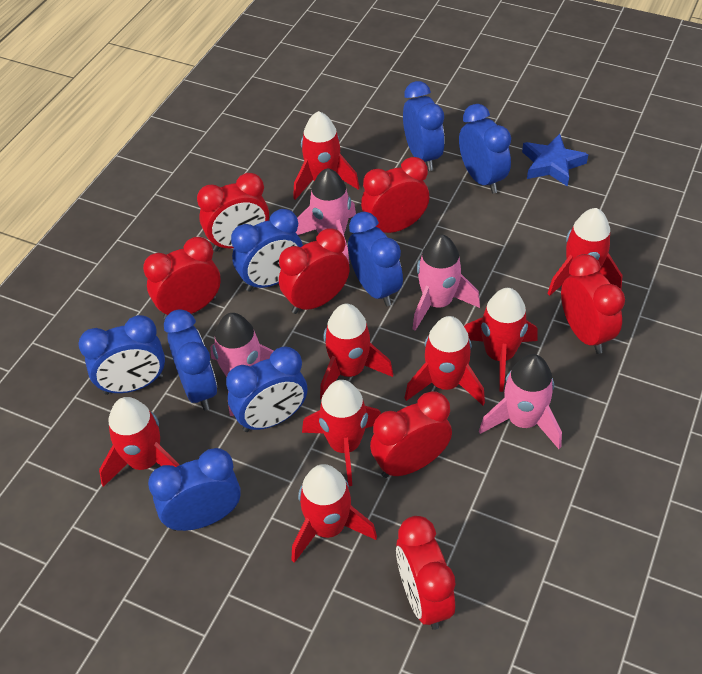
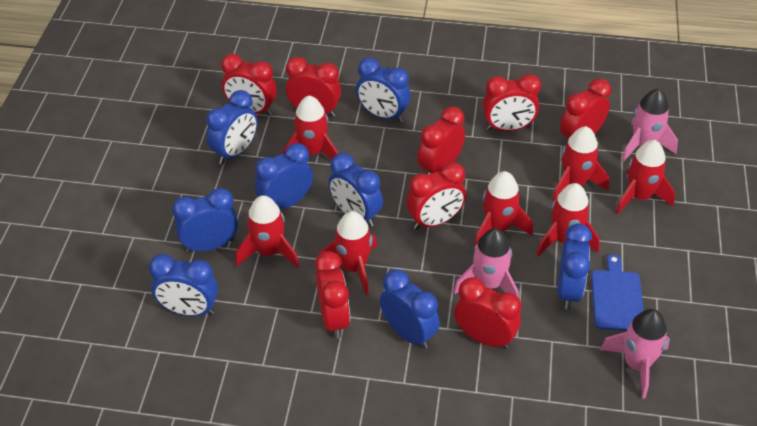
blue cutting board: none = 0 -> [591,254,644,331] = 1
blue star: [522,134,589,187] = 1 -> none = 0
pink rocket: [210,313,274,416] [296,168,356,262] [412,235,480,331] [479,354,562,449] = 4 -> [454,228,519,298] [600,309,670,399] [621,89,678,162] = 3
red clock: [143,237,221,319] [197,173,269,251] [279,228,350,314] [361,157,429,233] [370,391,452,478] [396,516,456,630] [561,254,625,354] = 7 -> [221,54,277,116] [286,57,341,117] [315,251,350,339] [406,162,466,230] [417,106,465,175] [454,277,521,349] [483,74,541,131] [560,79,611,144] = 8
red rocket: [99,397,179,487] [292,464,377,563] [293,111,360,200] [302,380,381,486] [320,304,393,400] [404,316,485,405] [464,288,537,392] [547,208,623,296] = 8 -> [235,195,299,268] [283,95,338,160] [319,211,377,295] [474,171,533,247] [536,183,600,256] [552,126,609,201] [615,140,675,214] = 7

